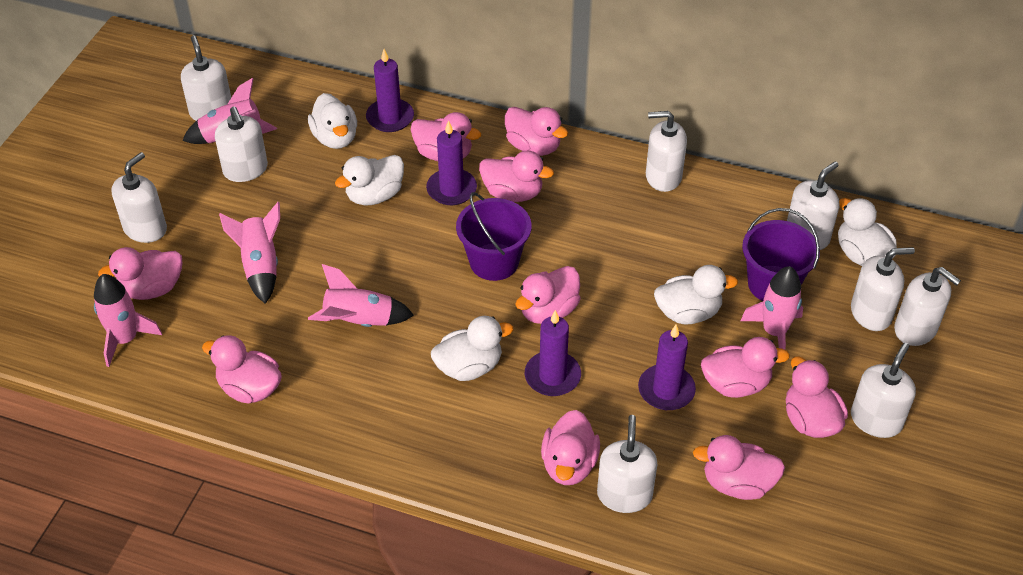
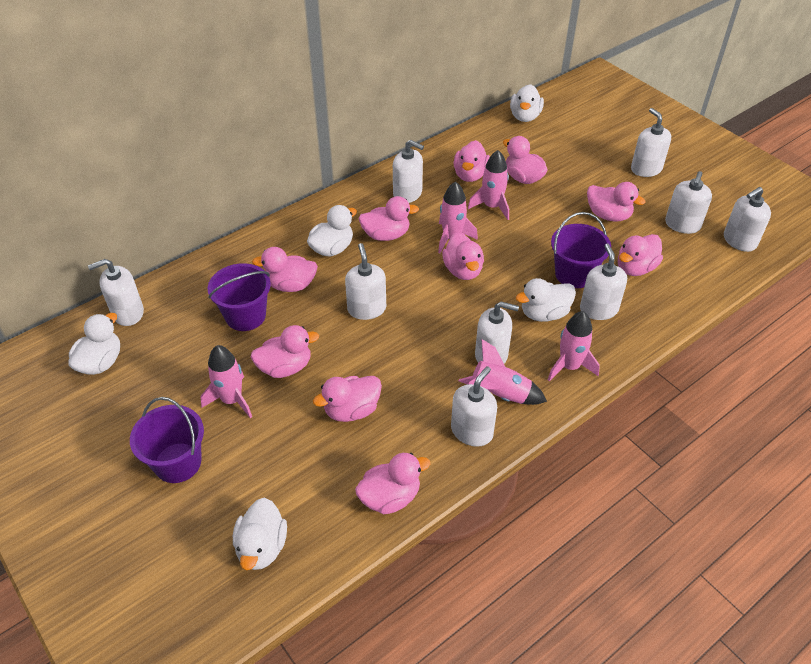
purple bucket: [456,192,532,281] [742,208,820,301] = 2 -> [130,397,204,483] [208,263,271,331] [551,212,611,288] = 3
purple candle: [366,49,414,132] [426,120,477,205] [525,310,581,396] [638,324,696,410] = 4 -> none = 0

